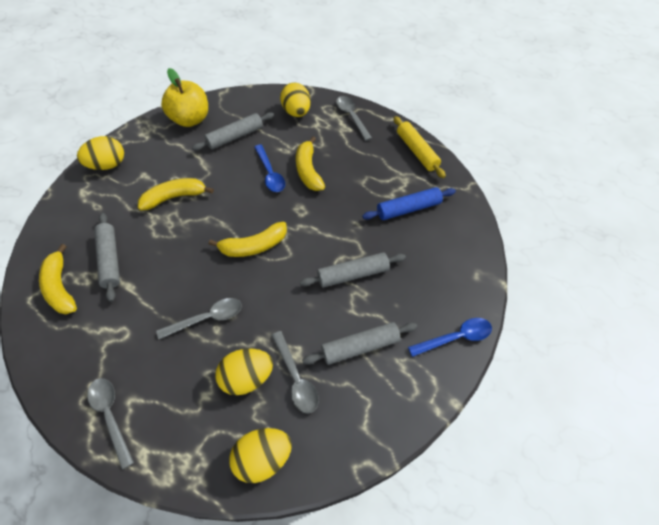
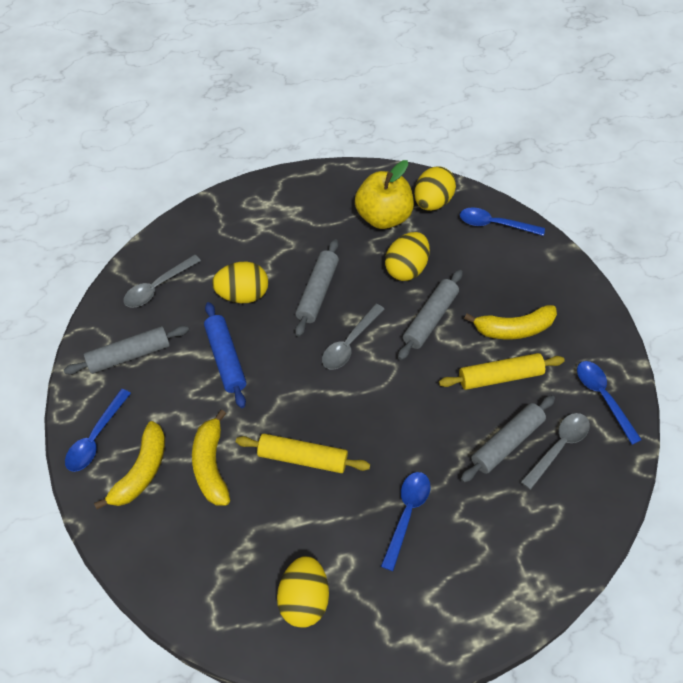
blue spoon: [254,144,285,192] [408,318,492,357] = 2 -> [65,389,131,472] [381,472,430,571] [460,207,545,236] [577,361,642,445] = 4
grey spoon: [87,378,134,470] [156,298,242,339] [271,331,319,414] [336,96,372,141] = 4 -> [124,255,201,308] [322,304,384,369] [521,413,590,490] = 3
yellow banana: [39,244,77,314] [138,178,214,211] [209,222,287,257] [296,136,325,191] = 4 -> [94,421,165,509] [192,410,230,505] [464,305,557,339] = 3
yellow rolling pin: [394,116,446,178] = 1 -> [236,434,370,473] [439,353,565,390] = 2

